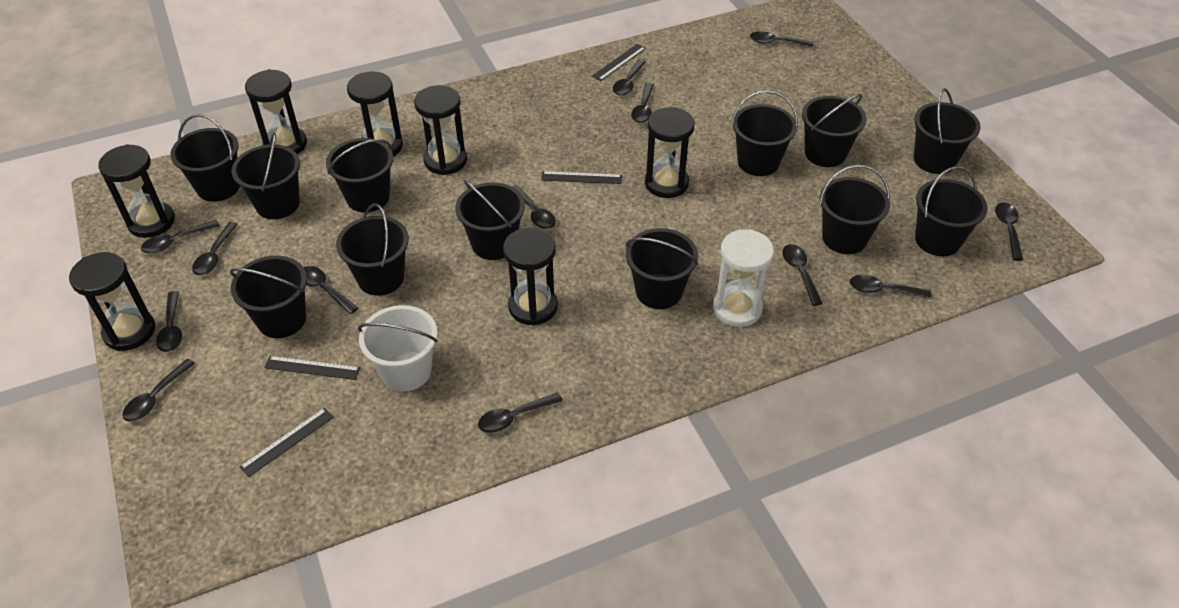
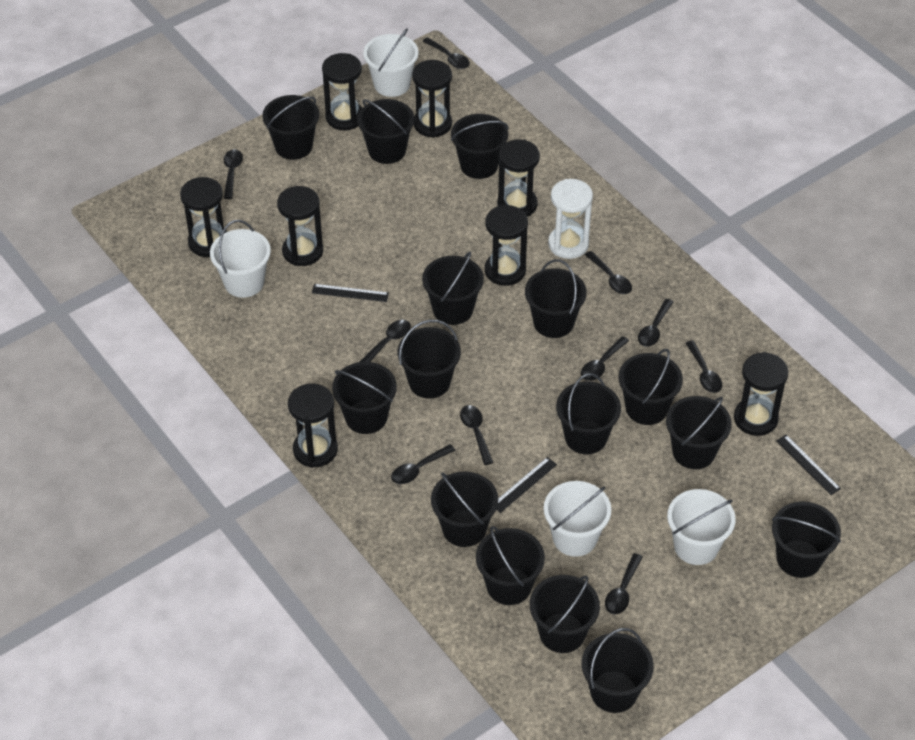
black bucket: [170,114,240,202] [230,256,307,338] [231,133,300,219] [326,138,393,212] [336,204,409,296] [455,180,525,260] [626,228,698,309] [731,90,798,176] [802,94,866,167] [819,165,890,254] [914,88,981,174] [915,166,988,256] = 12 -> [262,95,319,160] [332,362,397,434] [357,99,414,164] [398,320,461,398] [422,252,484,325] [431,472,498,547] [451,114,508,179] [476,526,545,605] [525,259,587,338] [530,575,600,653] [556,373,621,454] [581,628,654,713] [618,349,683,425] [666,396,732,469] [772,501,841,578] = 15
black hourglass: [69,252,155,351] [98,144,175,238] [245,69,307,154] [347,71,403,156] [414,85,467,175] [503,228,558,326] [645,107,695,198] = 7 -> [180,177,227,257] [277,186,323,266] [288,384,338,468] [322,53,362,130] [412,60,452,138] [485,205,528,286] [497,139,540,217] [734,352,788,436] = 8
black ruler: [240,407,334,477] [264,356,360,380] [541,171,622,184] [592,44,646,81] = 4 -> [312,284,389,302] [496,457,557,513] [776,435,841,495] = 3
black spoon: [122,359,195,422] [141,220,220,253] [156,291,182,352] [192,222,238,275] [303,266,358,314] [478,393,563,433] [512,185,556,229] [613,59,646,96] [631,83,654,123] [750,31,813,48] [782,244,823,306] [850,275,931,299] [995,203,1023,261] = 13 -> [224,149,243,199] [360,320,411,362] [391,444,456,484] [422,37,470,69] [460,405,493,465] [581,336,629,381] [585,251,632,294] [605,553,643,614] [638,299,673,347] [686,341,722,393] = 10
white bucket: [358,305,438,392] = 1 -> [210,220,271,298] [363,28,419,97] [544,481,611,557] [667,489,736,565] = 4

